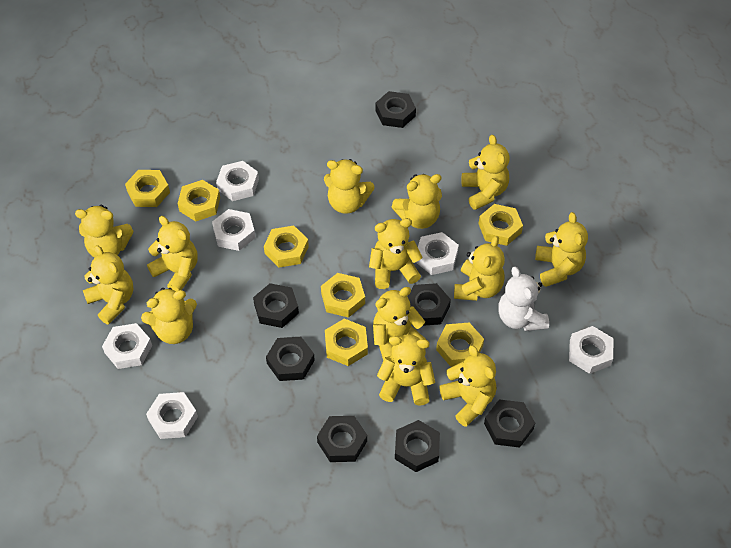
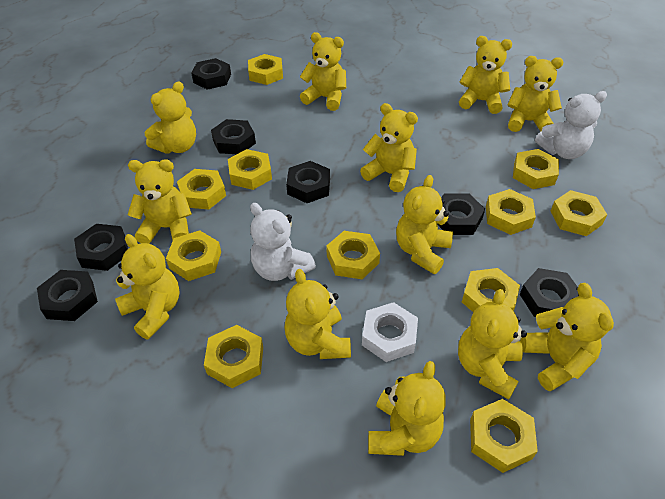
white nut: [102,323,152,369] [146,392,198,439] [212,209,256,251] [216,161,259,201] [416,232,459,275] [569,326,613,374] = 6 -> [362,302,418,362] = 1
white teddy bear: [498,267,549,331] = 1 -> [250,203,316,281] [535,91,607,159] = 2
yellow nut: [125,170,170,207] [178,180,220,221] [264,226,309,267] [321,273,365,318] [325,319,368,366] [436,323,484,367] [479,204,523,246] = 7 -> [166,230,221,281] [177,169,226,209] [204,325,263,388] [228,149,272,190] [248,54,283,85] [326,231,380,279] [462,268,520,313] [470,399,538,473] [486,189,536,235] [513,149,559,189] [550,190,607,236] = 11
yellow teddy bear: [75,205,134,258] [83,245,133,325] [141,288,197,344] [147,216,198,291] [324,159,374,214] [369,218,423,289] [373,287,425,361] [377,334,435,406] [392,174,442,229] [439,345,496,427] [454,236,505,301] [462,135,510,210] [535,212,588,287] = 13 -> [115,234,180,340] [128,159,192,244] [145,81,196,154] [284,269,351,359] [300,32,346,111] [360,103,418,192] [368,361,446,456] [396,175,453,274] [458,289,527,399] [459,36,512,114] [508,56,564,132] [520,283,614,391] = 12

